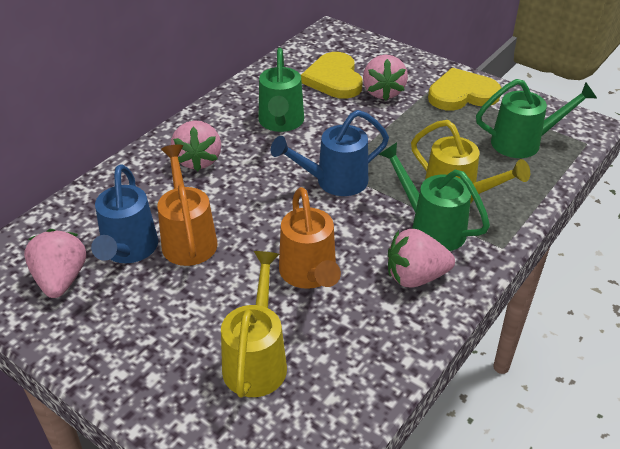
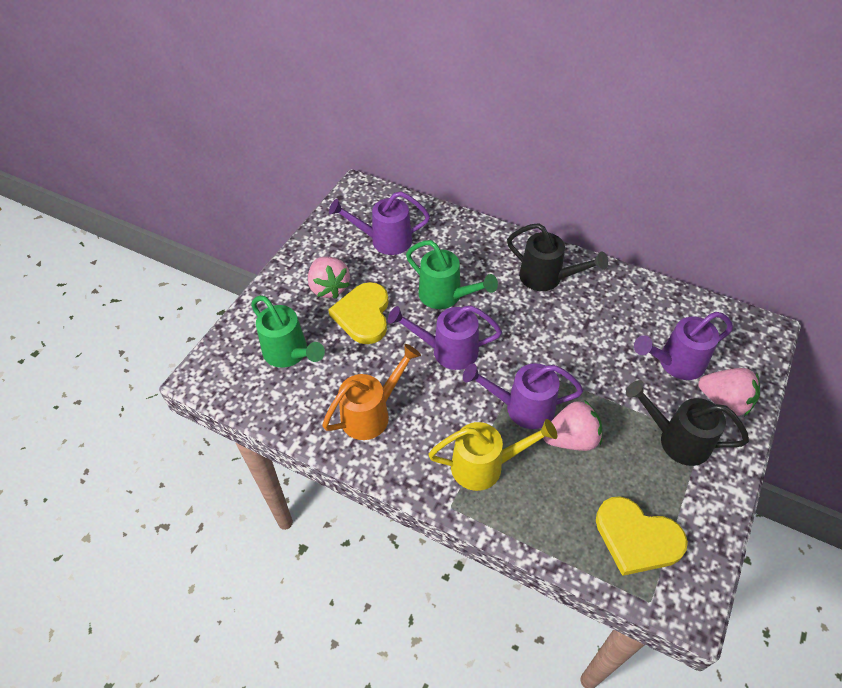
black watering can: none = 0 -> [507,223,608,291] [626,380,749,466] = 2
blue watering can: [91,164,158,263] [271,110,389,196] = 2 -> none = 0
green watering can: [259,48,304,132] [378,142,490,251] [476,79,597,158] = 3 -> [251,295,325,368] [406,240,498,309] = 2
orange watering can: [158,144,217,266] [279,187,341,289] = 2 -> [322,344,421,440] = 1
pink strawberry: [24,229,86,298] [171,120,221,171] [363,55,408,101] [388,229,455,288] = 4 -> [308,257,350,299] [543,400,602,451] [698,368,760,417] = 3
purple watering can: none = 0 -> [329,191,430,255] [388,305,502,370] [463,363,583,429] [634,312,733,380] = 4
yellow watering can: [221,251,287,398] [411,120,530,203] = 2 -> [428,419,557,491] = 1

